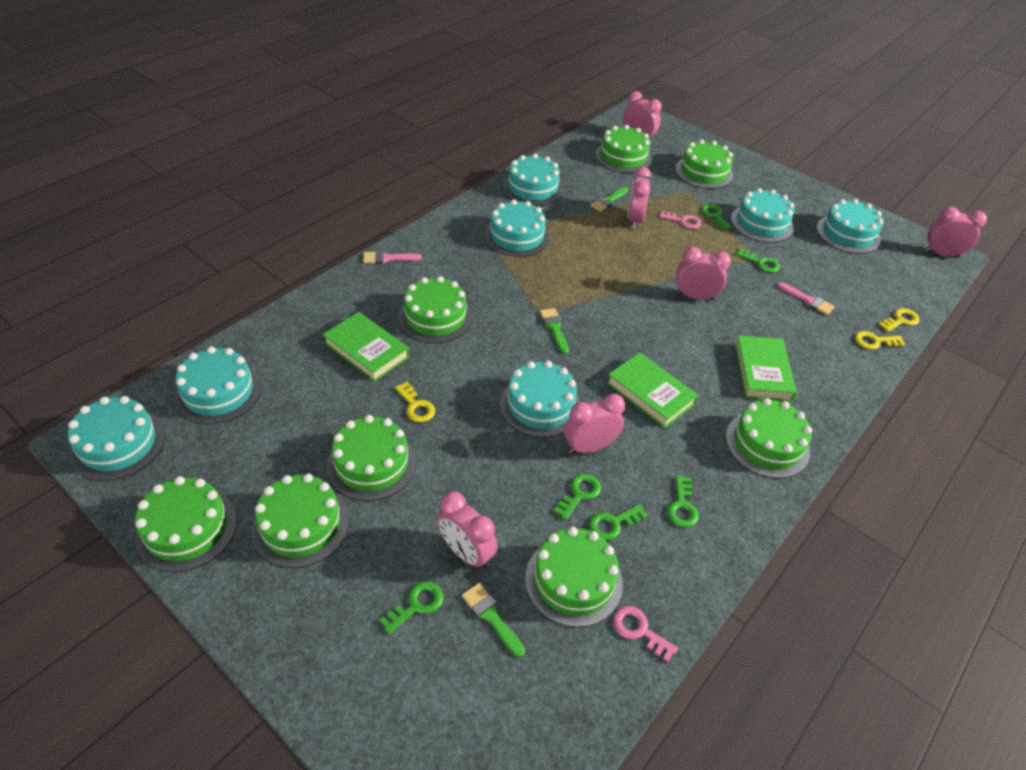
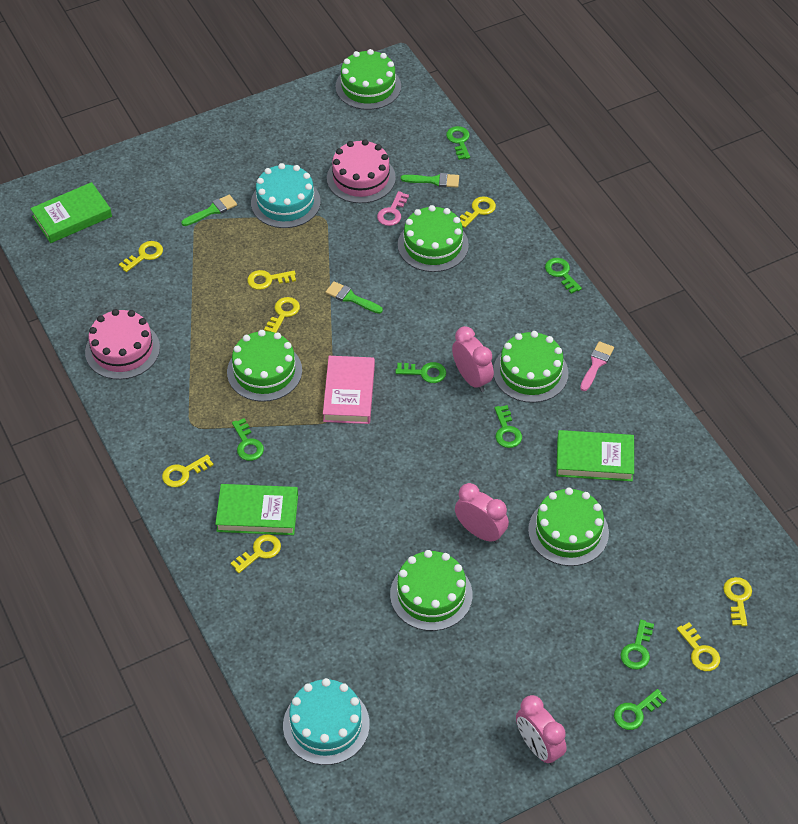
green cake: [135,476,237,572] [252,474,349,568] [327,415,416,501] [399,276,472,343] [525,527,623,627] [595,125,652,173] [675,139,733,189] [726,398,812,479] = 8 -> [227,330,302,402] [335,49,401,110] [390,550,472,631] [398,205,469,272] [493,331,568,403] [528,488,609,566] = 6
green key: [379,581,443,634] [553,474,601,520] [589,504,648,540] [667,476,699,527] [701,204,731,230] [736,248,780,273] = 6 -> [232,418,264,461] [395,362,446,383] [446,126,470,160] [494,405,522,448] [545,258,582,294] [614,689,667,730] [620,620,654,670] = 7
pink book: none = 0 -> [323,356,375,424] = 1
pink brush: [363,251,422,264] [777,282,835,315] = 2 -> [580,341,614,391] = 1
pink cake: none = 0 -> [85,309,160,380] [327,139,396,203] = 2
pink clock: [437,492,498,569] [564,394,625,454] [623,91,662,143] [627,167,651,229] [676,247,731,300] [925,207,987,257] = 6 -> [452,326,494,392] [455,483,509,544] [516,695,567,765] = 3
pink key: [613,606,678,662] [659,211,701,229] = 2 -> [377,191,409,226] = 1
turquoise cake: [68,396,165,481] [175,347,261,424] [485,200,550,257] [500,361,580,437] [503,154,563,206] [731,188,794,243] [816,199,883,254] = 7 -> [251,163,321,228] [283,678,370,765] = 2
yellow key: [395,382,435,422] [855,331,905,349] [879,308,920,332] = 3 -> [119,241,163,272] [162,455,214,487] [231,534,281,573] [247,270,296,290] [264,297,300,333] [460,197,496,228] [677,623,720,671] [723,577,752,626] = 8

